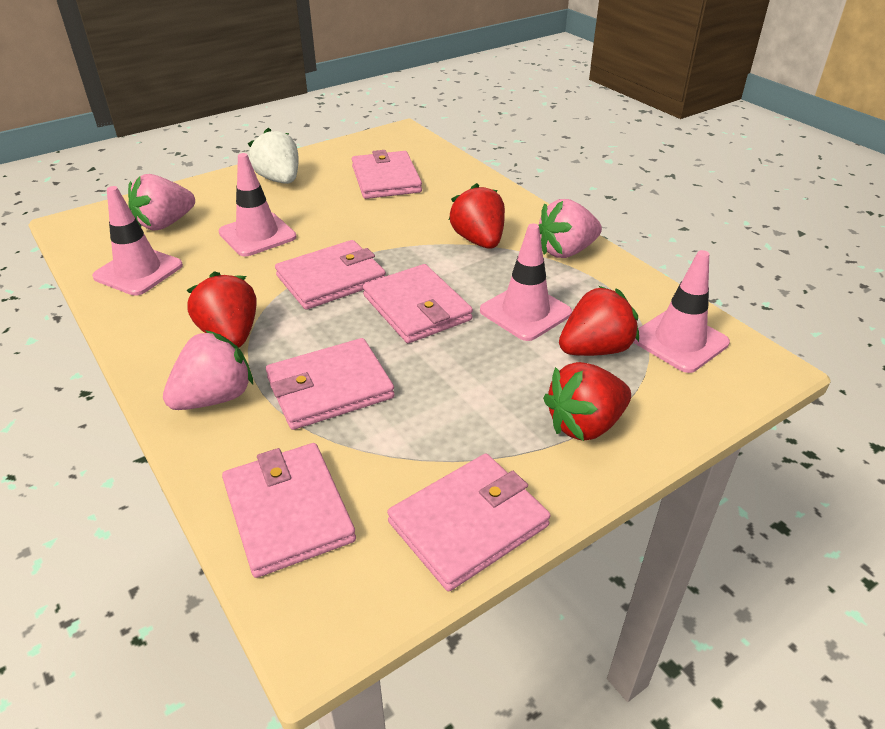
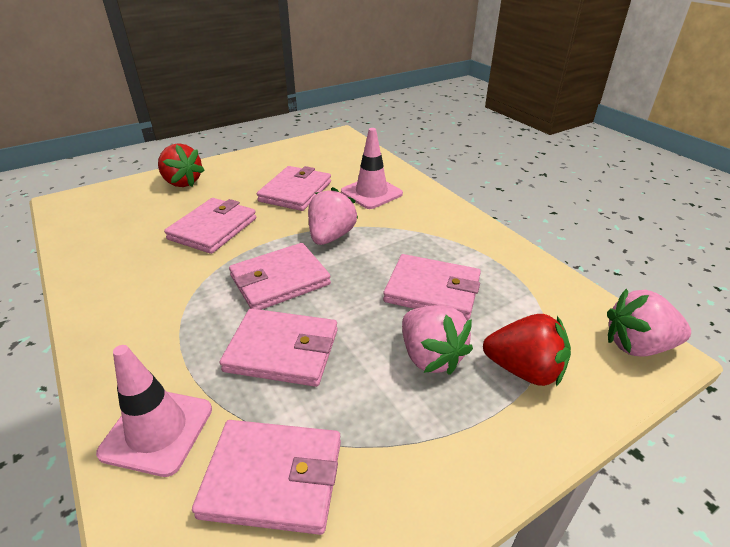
pink traffic cone: [92,186,183,296] [218,153,296,256] [480,223,572,341] [633,250,730,373] = 4 -> [96,345,212,477] [341,128,403,209] = 2
red strawberry: [186,271,257,348] [449,183,505,249] [543,362,631,441] [559,286,639,356] = 4 -> [158,143,205,187] [483,314,571,387] = 2
white strawberry: [248,128,299,184] = 1 -> none = 0

